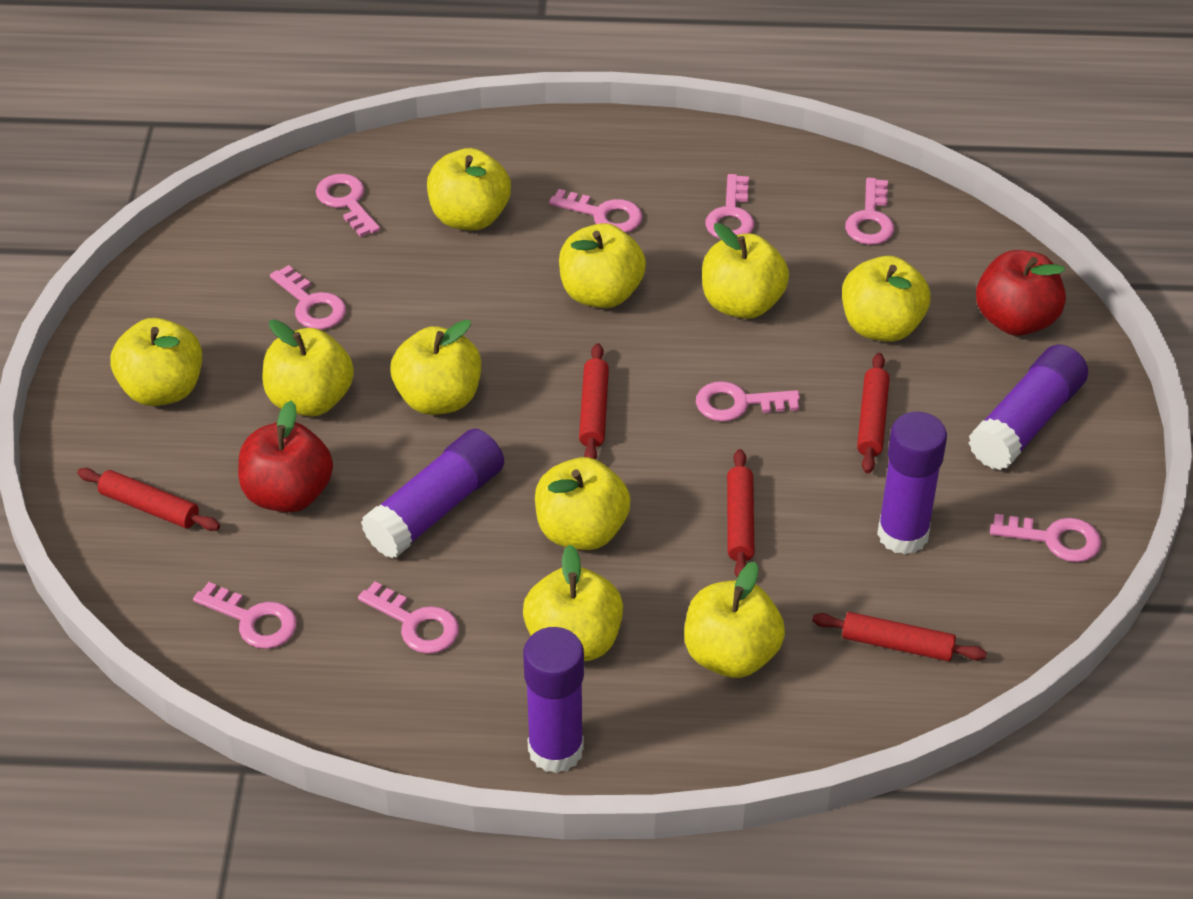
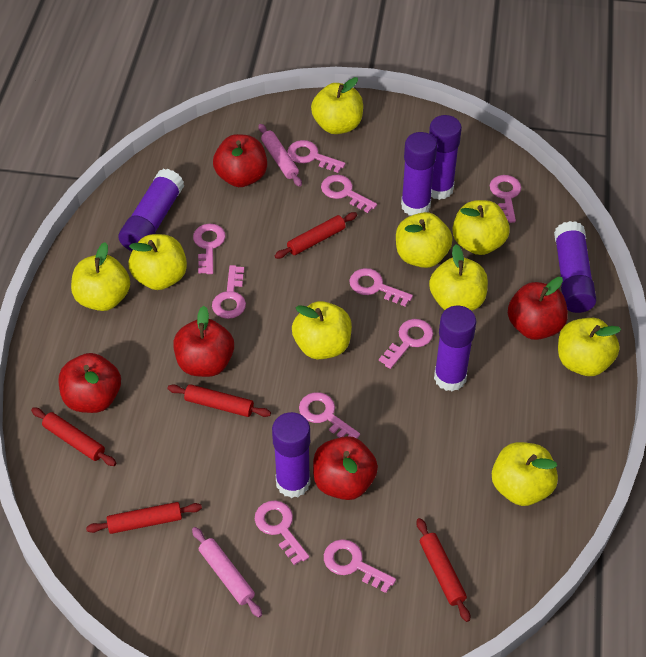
pink key: [193,582,297,649] [270,265,346,330] [316,174,380,237] [358,582,459,654] [549,189,643,233] [696,381,800,422] [705,174,754,240] [845,178,894,245] [990,514,1102,562] = 9 -> [193,224,226,274] [212,265,246,319] [255,500,309,565] [288,140,345,173] [299,392,360,438] [321,175,377,213] [324,539,396,593] [349,268,413,307] [379,319,433,369] [490,175,521,223] = 10
pink rolling pin: none = 0 -> [192,527,262,618] [258,124,302,187] = 2
purple glue stick: [361,429,504,559] [523,627,584,773] [877,411,947,555] [968,345,1088,470] = 4 -> [118,169,184,251] [272,412,310,498] [401,132,437,215] [429,115,462,200] [434,305,476,391] [554,221,596,313] = 6
red apple: [238,401,333,513] [976,250,1066,336] = 2 -> [59,353,121,413] [173,306,234,377] [213,134,267,187] [313,436,378,500] [508,277,568,340] = 5
yellow apple: [111,318,202,406] [262,319,354,416] [391,320,481,415] [427,148,511,230] [523,545,623,662] [535,457,631,550] [559,223,646,308] [684,562,785,678] [702,223,789,319] [842,256,930,342] = 10 -> [71,242,130,311] [129,234,187,290] [292,301,352,359] [311,77,363,134] [396,212,453,268] [429,245,488,311] [452,200,510,255] [492,442,558,506] [558,318,621,376] = 9

